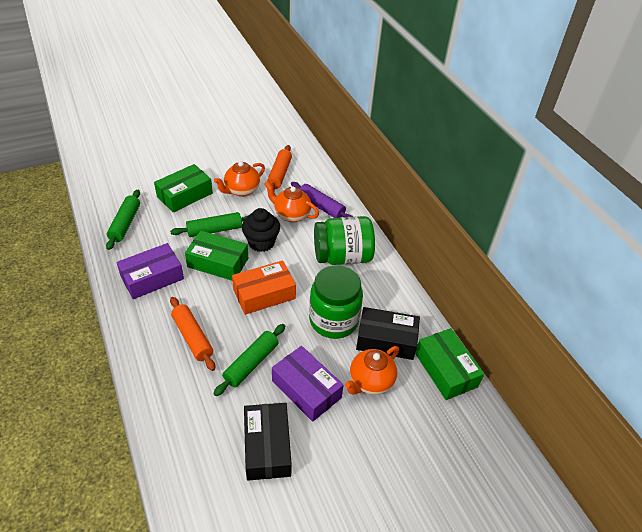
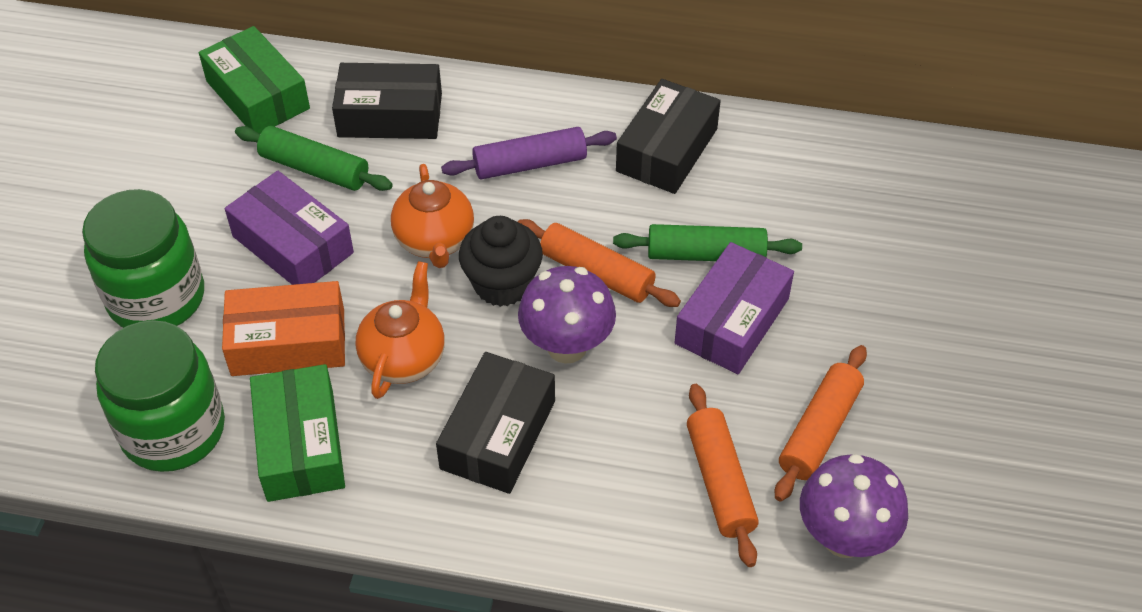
black box: [244,403,292,481] [356,307,420,360] = 2 -> [332,63,442,139] [436,352,555,494] [616,79,721,194] = 3
green box: [154,164,213,213] [185,231,248,281] [415,328,484,400] = 3 -> [199,26,310,134] [250,364,345,502] = 2
green rolling pin: [106,190,140,250] [170,212,249,237] [213,324,285,396] = 3 -> [235,126,393,191] [613,224,802,261] = 2
orange rolling pin: [170,297,215,371] [267,145,292,191] = 2 -> [518,219,681,307] [687,384,758,567] [775,345,867,501] = 3
orange teapot: [214,161,265,197] [264,181,319,222] [345,346,399,395] = 3 -> [356,261,445,399] [391,164,474,268] = 2
purple mushroom: none = 0 -> [518,266,616,364] [800,454,908,558] = 2

